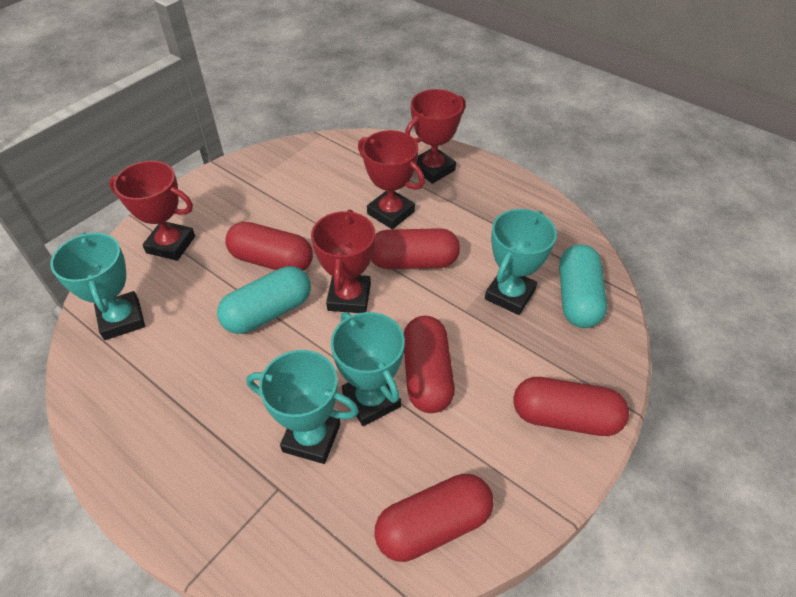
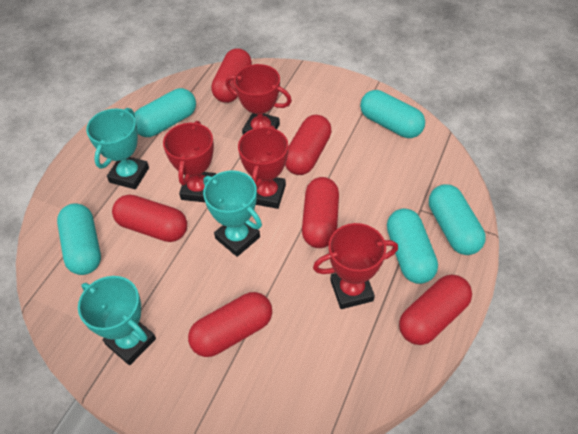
red capsule: [225,222,313,271] [371,228,460,269] [374,474,494,562] [404,316,455,413] [514,377,629,436] = 5 -> [112,195,187,242] [188,292,272,357] [211,48,252,103] [285,115,332,175] [302,177,339,248] [399,274,472,345] = 6
turquoise capsule: [217,266,311,334] [559,245,607,328] = 2 -> [57,204,101,275] [134,88,196,137] [360,90,425,138] [387,208,438,284] [429,184,486,255] = 5
turquoise trophy: [50,233,145,340] [246,350,359,464] [330,312,405,426] [485,209,557,315] = 4 -> [78,276,156,365] [86,108,149,189] [203,170,262,257] = 3

